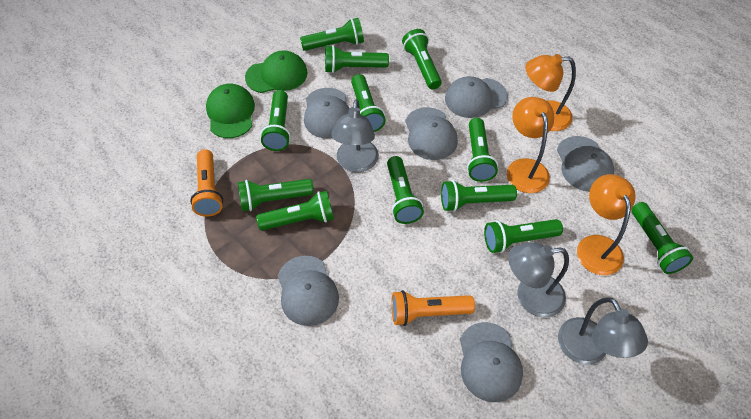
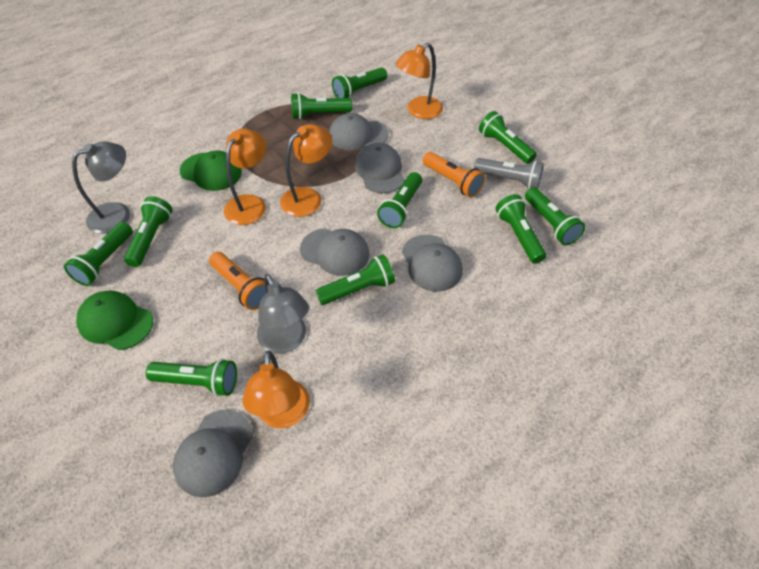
green flashlight: [238,179,314,211] [256,191,334,230] [260,90,291,151] [300,18,364,51] [325,45,389,73] [351,74,386,132] [387,156,424,224] [402,29,442,89] [441,180,517,212] [467,118,498,182] [484,219,563,253] [631,202,693,274] = 12 -> [64,222,133,286] [124,196,173,267] [146,358,237,396] [291,93,352,120] [316,254,395,305] [332,67,387,98] [377,172,422,228] [479,111,537,164] [495,194,546,263] [525,187,585,245] = 10
grey cap: [278,256,339,326] [304,88,349,139] [405,107,458,160] [445,76,508,118] [460,322,523,402] [557,136,614,192] = 6 -> [173,410,253,497] [300,228,369,276] [329,113,389,150] [355,143,405,193] [402,235,463,292] = 5
grey flashlight: none = 0 -> [474,158,544,189] = 1
grey lamp: [331,99,379,172] [508,242,569,317] [558,297,648,365] = 3 -> [72,141,130,234] [257,274,309,354] = 2
orange lamp: [507,97,554,193] [525,54,576,131] [577,174,636,275] = 3 -> [224,129,266,225] [243,351,310,428] [280,124,332,217] [396,43,443,119] = 4

